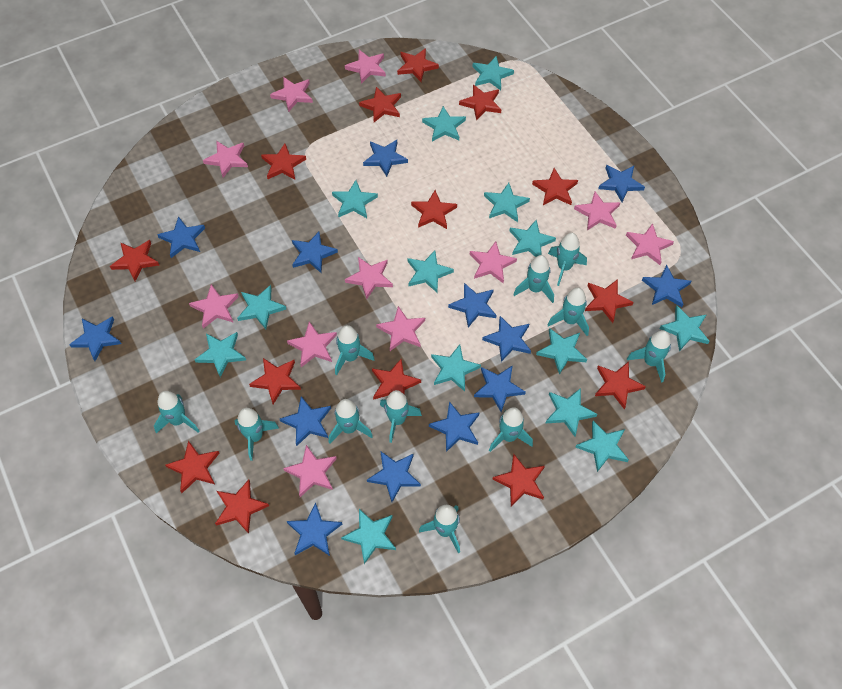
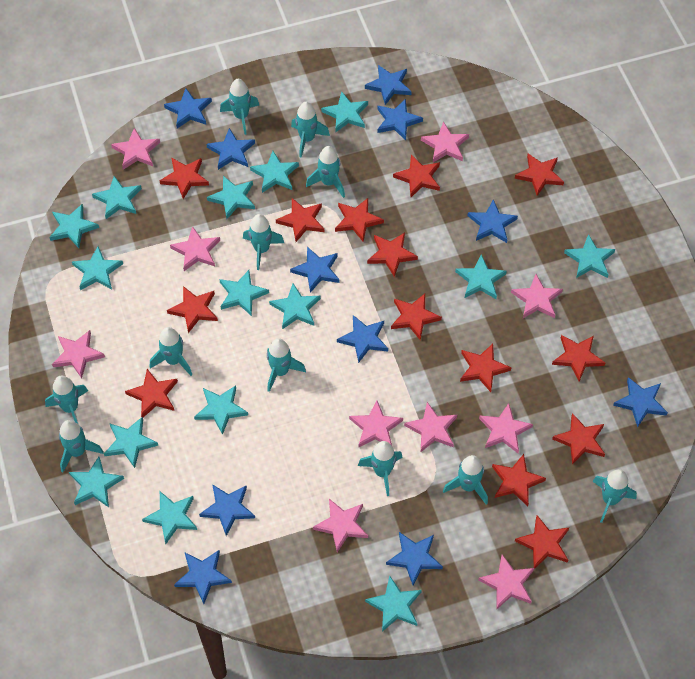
blue star: [69,316,122,361] [157,216,205,258] [280,396,331,446] [287,503,342,556] [292,232,338,273] [363,140,408,177] [367,452,421,502] [429,401,480,452] [448,283,497,327] [474,365,526,412] [482,316,531,362] [598,165,645,202] [642,265,691,307] = 13 -> [164,88,212,128] [174,550,232,604] [199,484,255,536] [206,128,255,170] [290,247,340,293] [337,315,388,363] [365,65,412,105] [377,99,423,140] [386,532,443,585] [468,199,518,243] [613,377,668,428] = 11
pink star: [189,284,239,329] [203,141,248,178] [270,77,313,112] [283,445,337,497] [287,321,337,367] [345,50,386,84] [345,257,393,300] [376,306,425,351] [470,241,517,284] [574,192,620,230] [626,223,674,265] = 11 -> [52,330,105,378] [111,128,160,170] [170,226,220,271] [313,499,368,552] [349,400,403,448] [404,402,457,452] [421,122,469,162] [478,554,534,610] [479,403,533,453] [511,274,563,318] = 10
turquoise star: [194,332,246,377] [237,285,286,329] [332,180,378,218] [341,509,396,564] [408,250,454,293] [422,106,466,142] [431,344,481,392] [472,56,514,90] [484,183,530,222] [510,219,556,257] [536,328,587,375] [546,388,597,437] [575,421,629,472] [659,306,710,351] = 14 -> [49,204,99,248] [69,457,124,507] [72,246,123,290] [92,176,142,219] [104,417,158,468] [142,492,197,544] [194,385,248,435] [207,176,255,219] [219,270,269,316] [250,151,299,193] [269,283,321,329] [321,91,368,132] [365,576,422,632] [455,254,507,299] [564,234,615,278] = 15

